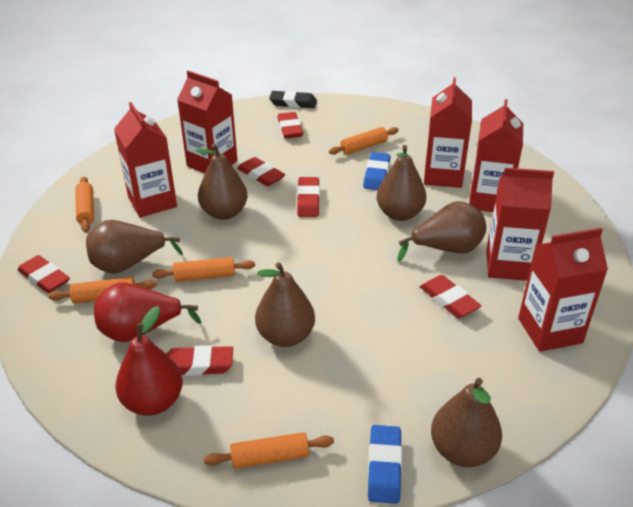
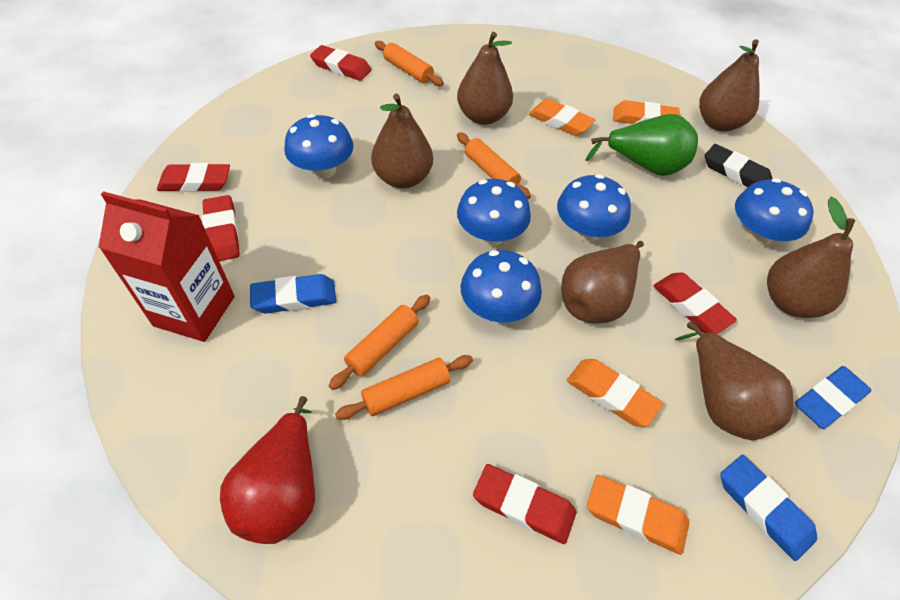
blue eraser: [363,152,390,190] [368,425,402,504] = 2 -> [250,274,336,313] [721,455,817,561] [795,366,872,429] = 3
blue mushroom: none = 0 -> [284,114,354,179] [457,179,531,246] [460,250,542,322] [557,174,631,242] [735,178,814,246] = 5
green pear: none = 0 -> [585,114,698,176] = 1
orange eraser: none = 0 -> [529,99,595,136] [567,359,663,427] [587,475,689,555] [613,100,680,124] = 4
orange rolling pin: [48,277,157,304] [75,176,94,232] [152,257,255,282] [204,432,334,469] [329,127,399,155] = 5 -> [329,295,430,390] [335,355,473,420] [375,41,444,86] [457,132,531,199] = 4
red carton: [114,102,177,218] [177,71,238,174] [424,77,472,188] [469,99,523,212] [486,168,554,281] [518,228,608,352] = 6 -> [98,191,235,342] = 1
red eraser: [17,255,70,293] [167,345,233,376] [237,157,285,186] [277,112,303,138] [297,177,320,217] [419,275,481,318] = 6 -> [157,163,230,192] [202,195,240,261] [310,45,372,81] [473,464,576,544] [653,272,737,334] = 5
red pear: [94,282,201,342] [115,306,183,416] = 2 -> [220,396,315,544] = 1

